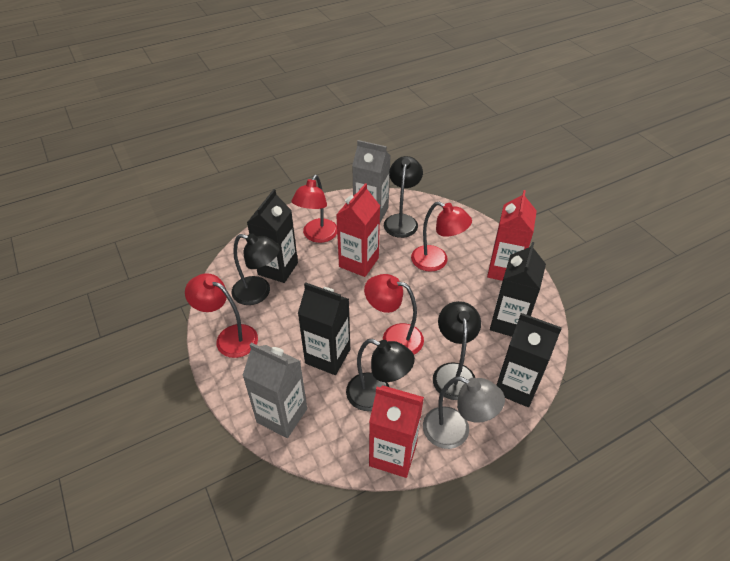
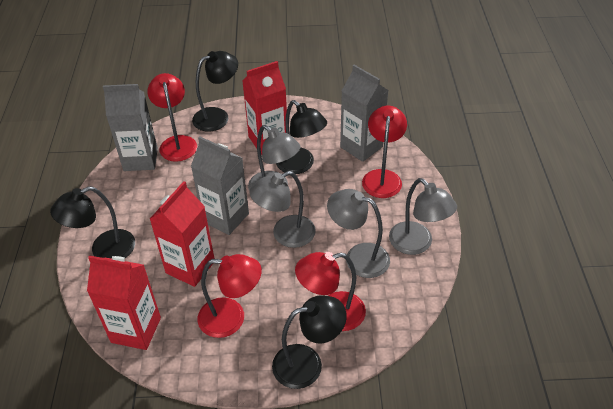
black carton: [247,189,298,283] [298,282,350,375] [490,242,546,337] [496,313,562,407] = 4 -> none = 0
grey carton: [242,343,307,438] [352,140,391,222] = 2 -> [103,84,158,171] [191,136,249,235] [340,65,389,162] = 3
grey lamp: [423,377,505,449] = 1 -> [248,125,300,191] [249,171,316,248] [327,189,390,278] [389,178,457,255] = 4

